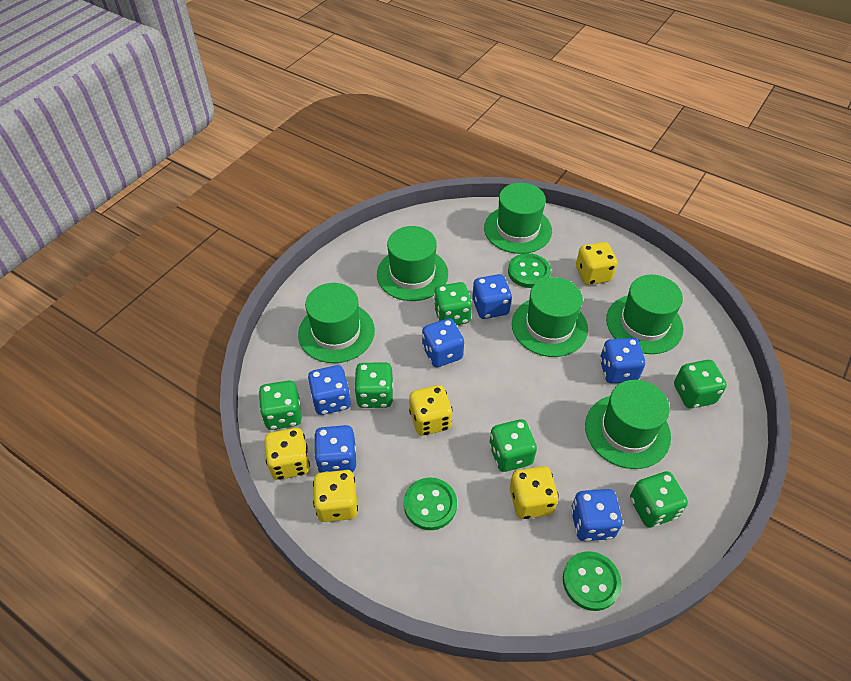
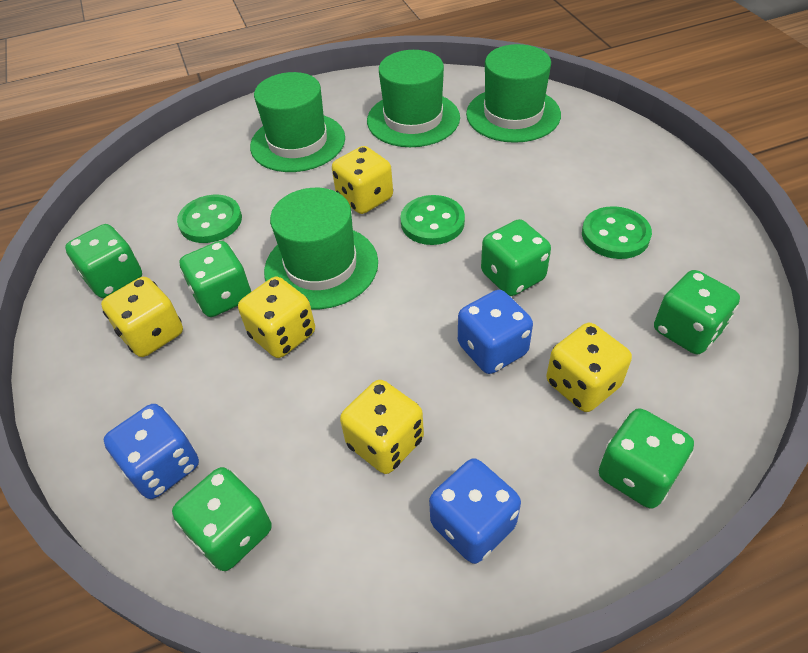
blue dice: [308,365,351,415] [314,425,356,473] [422,318,464,367] [472,274,512,319] [571,489,622,541] [600,338,645,383] = 6 -> [104,404,199,499] [429,458,521,564] [458,290,533,374] = 3
green hat: [298,283,375,363] [377,226,448,301] [484,183,552,254] [512,277,588,357] [585,380,671,469] [606,275,683,354] = 6 -> [250,72,345,172] [264,188,378,309] [367,50,460,147] [466,44,561,143] = 4

